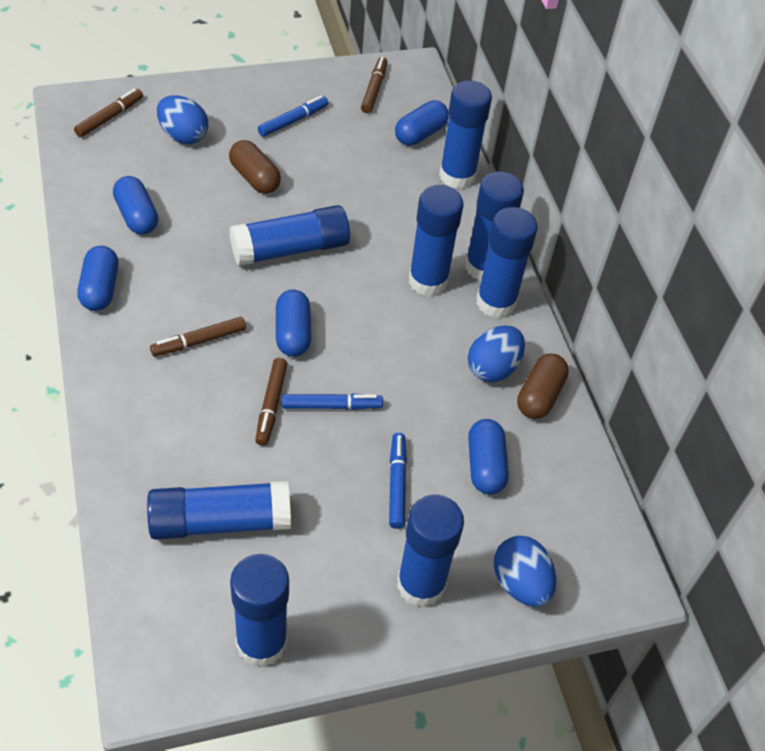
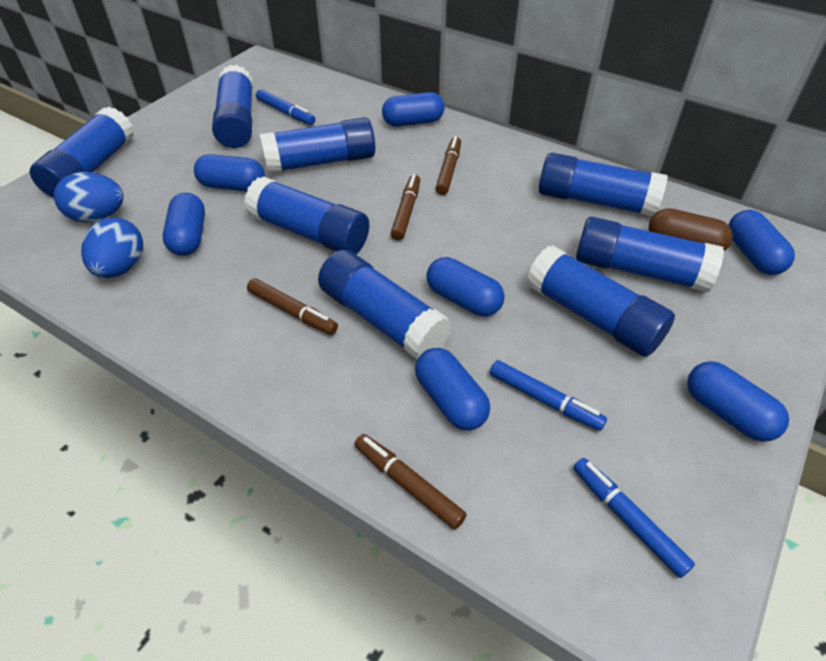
blue capsule: [78,246,118,311] [113,176,158,235] [276,290,311,357] [395,100,449,146] [468,419,509,495] = 5 -> [163,193,205,256] [194,154,265,191] [382,92,445,127] [415,348,490,430] [426,257,505,316] [687,361,789,442] [729,210,795,275] = 7
blue egg: [157,95,208,144] [468,325,525,382] [494,536,556,607] = 3 -> [54,172,124,222] [81,217,143,278] = 2
brown capsule: [229,140,281,194] [517,354,569,419] = 2 -> [649,208,733,251] = 1

